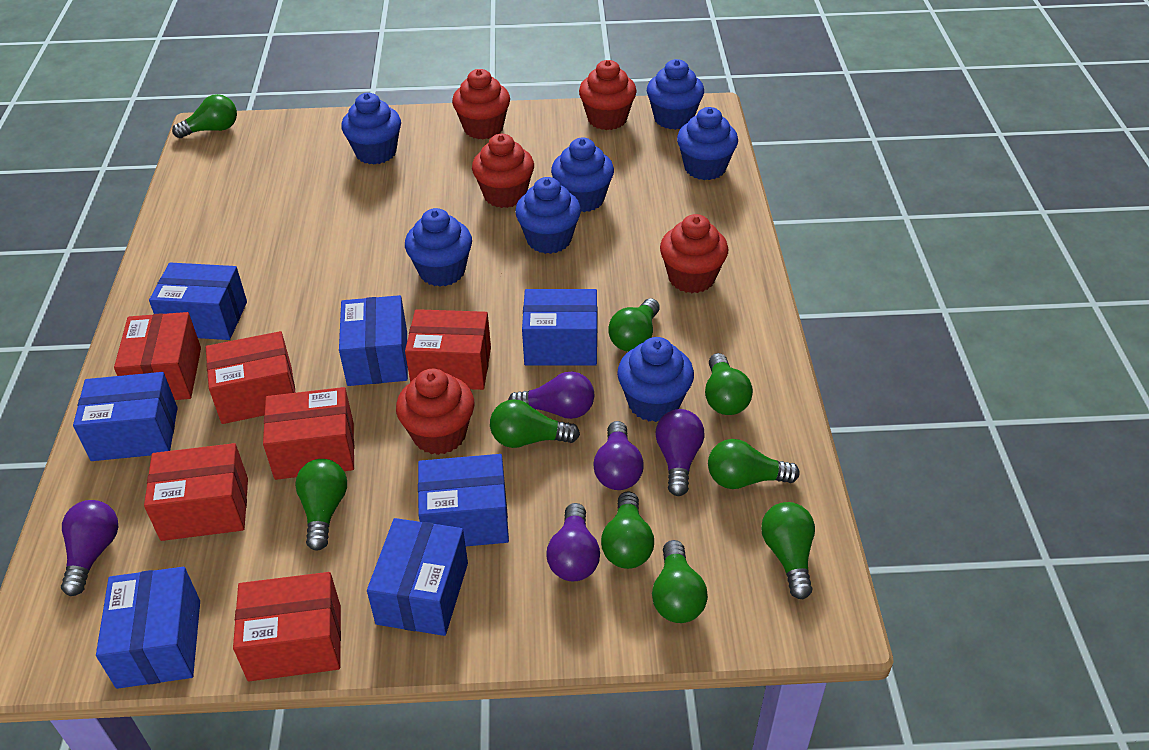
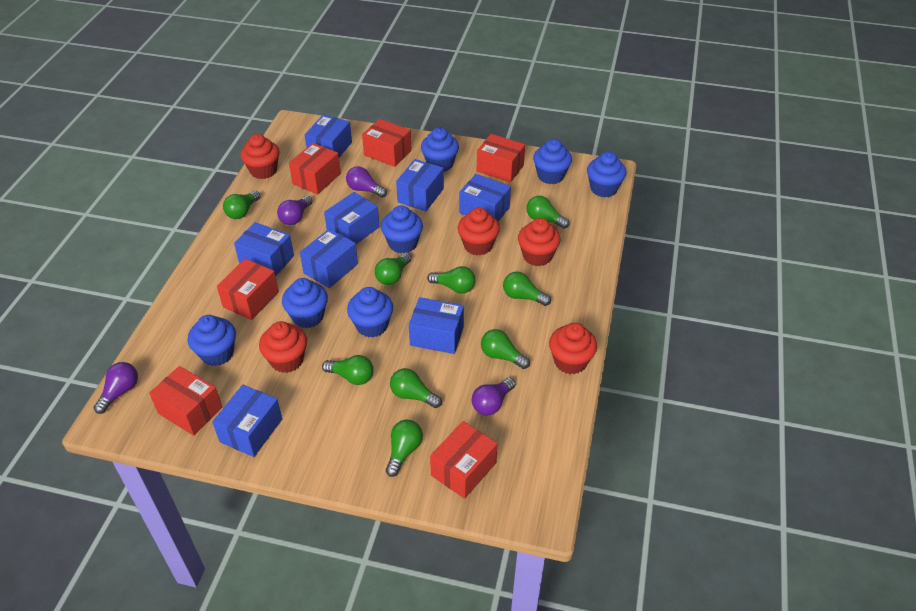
blue box: [73,372,178,461] [96,567,200,689] [149,263,247,340] [339,295,408,386] [367,518,468,636] [418,454,509,546] [522,289,597,365] = 7 -> [212,385,282,457] [234,222,294,277] [300,229,358,288] [305,115,352,157] [324,192,380,244] [396,159,444,211] [409,297,464,354] [459,174,511,221] = 8
purple light bulb: [61,500,118,596] [508,372,594,419] [547,503,600,581] [593,421,644,490] [655,409,705,496] = 5 -> [93,362,138,414] [277,196,312,225] [346,166,387,198] [472,378,515,416] = 4

